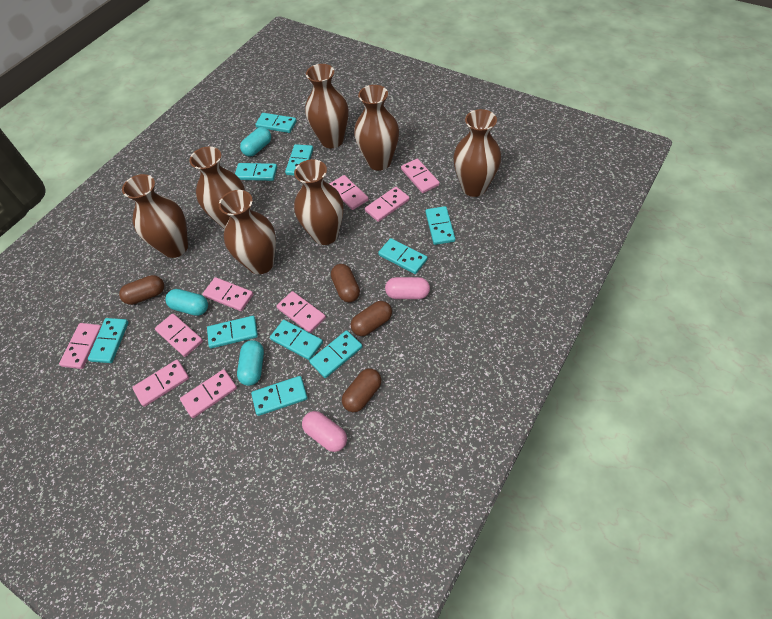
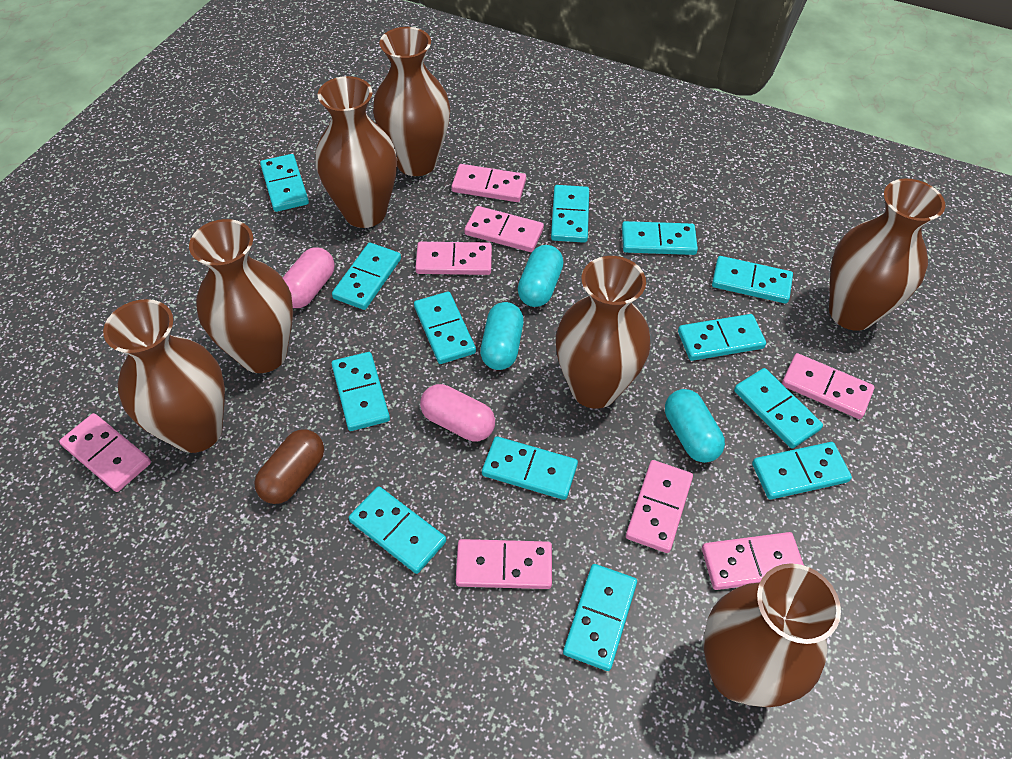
brown capsule: [119,275,164,305] [331,264,360,302] [342,368,382,412] [351,301,392,336] = 4 -> [254,429,324,504] = 1
pink domino: [59,323,101,369] [132,360,189,407] [155,313,203,357] [180,369,237,418] [203,277,253,311] [276,291,326,333] [329,175,369,210] [365,187,409,222] [401,158,440,193] = 9 -> [59,413,151,492] [415,242,492,275] [451,164,526,202] [456,539,552,589] [464,206,544,252] [626,460,693,553] [702,532,804,590] [782,353,875,419] = 8
turquoise domino: [88,318,129,363] [207,316,258,348] [235,163,277,181] [251,376,308,416] [255,113,297,133] [270,320,323,360] [285,144,313,176] [309,330,363,378] [378,238,427,274] [425,206,455,245] = 10 -> [260,154,309,212] [331,352,390,431] [332,242,401,310] [349,486,446,574] [414,291,476,364] [482,436,578,500] [551,185,589,243] [563,564,637,671] [622,221,698,255] [678,314,766,361] [712,256,793,303] [734,368,823,449] [752,442,852,500] = 13

